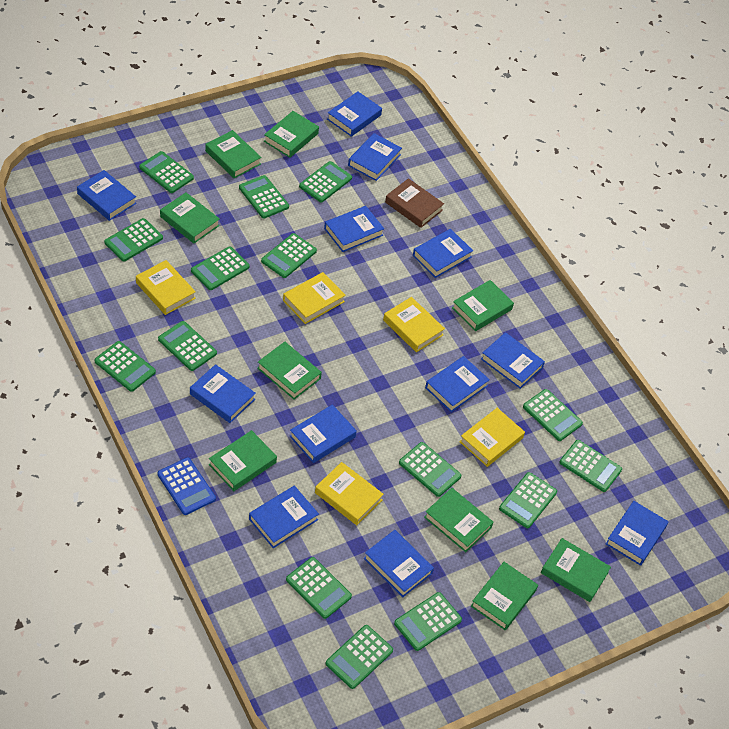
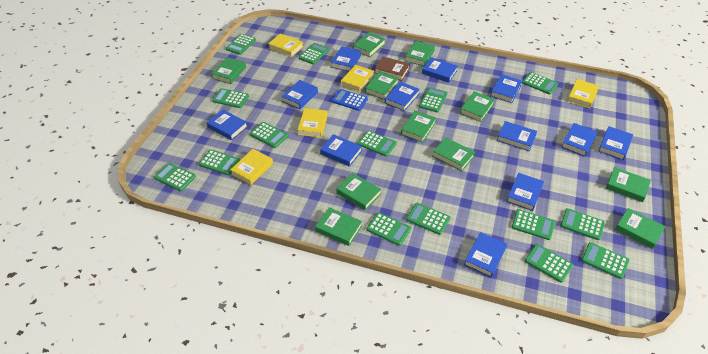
green book: [160,192,220,243] [205,130,261,179] [209,430,277,491] [257,342,322,399] [264,111,319,158] [424,488,493,552] [452,280,514,331] [471,562,538,630] [541,538,611,602] = 9 -> [212,57,246,84] [315,207,362,246] [336,173,381,210] [353,32,385,57] [365,71,399,100] [401,110,436,143] [405,41,435,66] [433,138,475,171] [460,91,495,122] [606,167,651,202] [615,208,666,249] = 11

